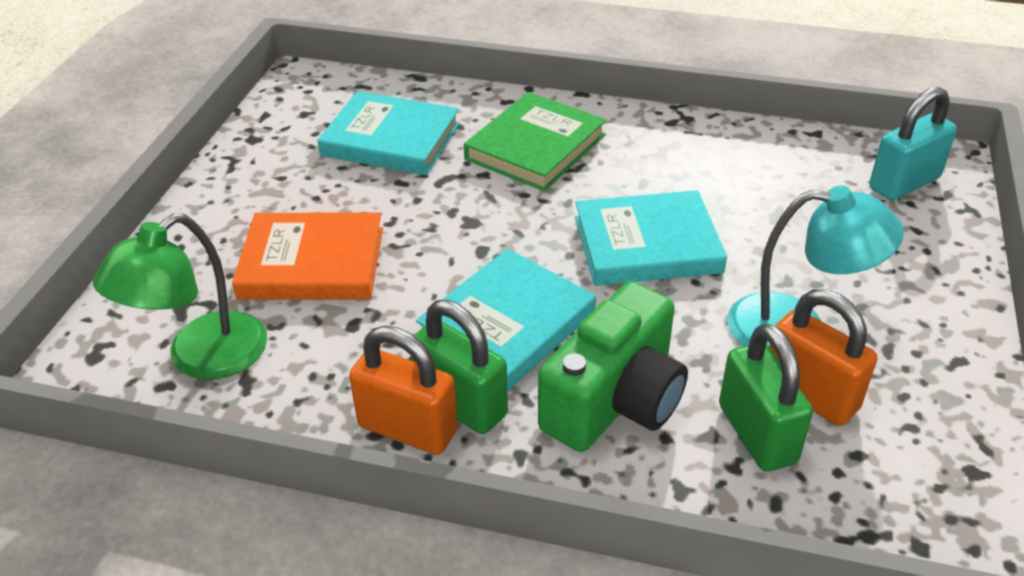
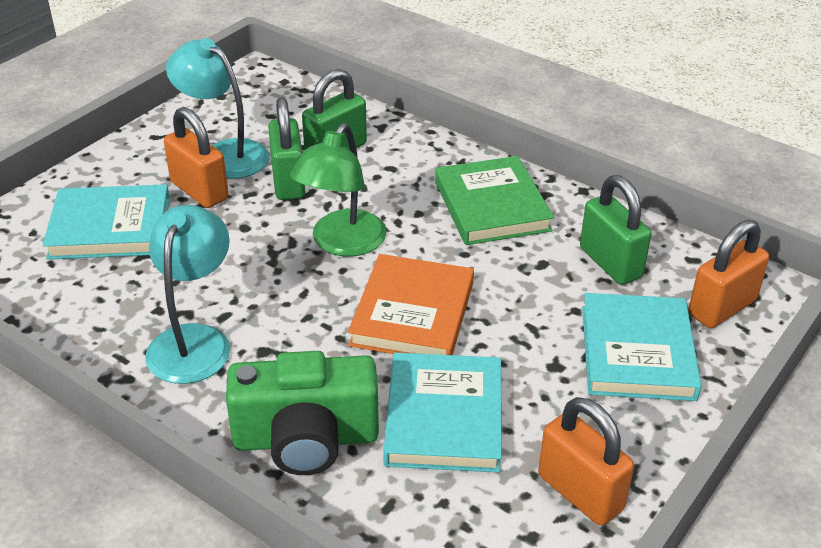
green padlock: [411,300,508,434] [719,323,813,472] = 2 -> [268,98,305,200] [302,69,367,151] [580,175,652,285] = 3
orange padlock: [349,326,458,455] [769,289,877,426] = 2 -> [164,107,229,208] [538,397,634,526] [688,220,769,328] = 3
turquoise lamp: [727,186,904,346] = 1 -> [145,205,230,384] [166,38,269,179] = 2
turquoise padlock: [869,87,957,200] = 1 -> none = 0

